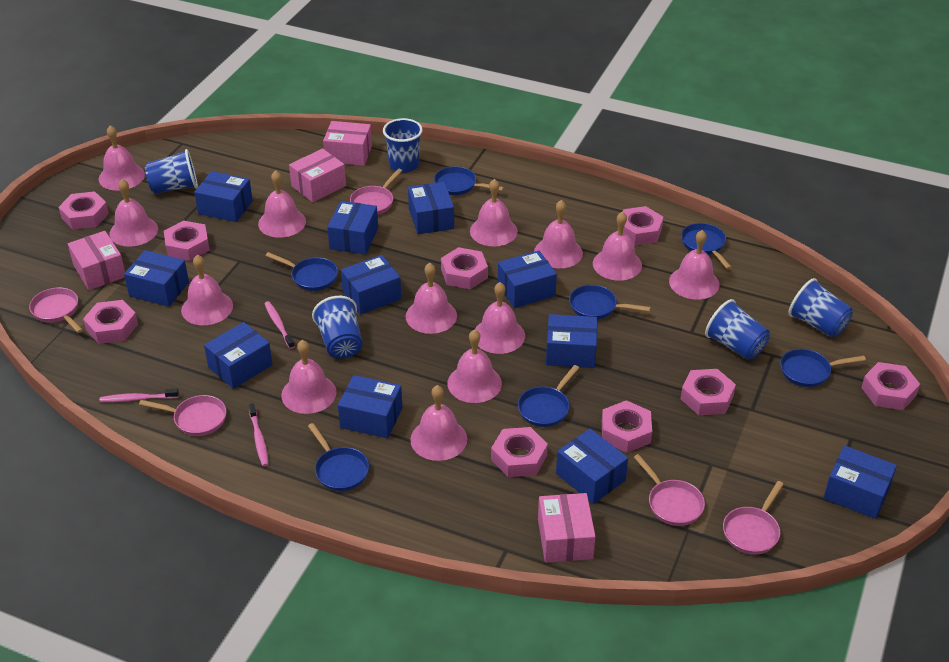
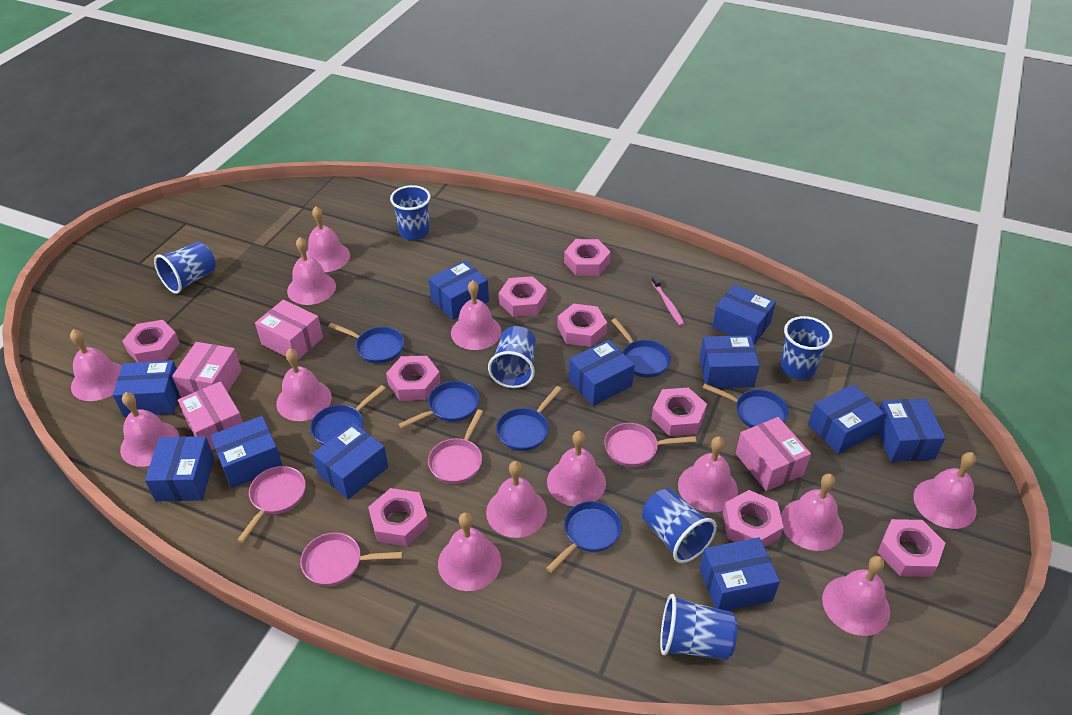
blue cup: [145,149,198,194] [312,296,362,359] [383,118,423,173] [705,299,770,360] [788,278,853,338] = 5 -> [154,242,216,294] [390,185,431,240] [488,326,536,388] [642,488,717,563] [660,594,738,660] [780,316,833,380] = 6
pink pan: [29,287,83,333] [139,395,226,436] [350,169,402,215] [634,454,705,526] [723,481,784,555] = 5 -> [237,466,306,543] [300,532,403,586] [428,409,483,484] [604,423,696,467] = 4
pink toothbrush: [99,388,179,402] [248,403,269,466] [264,301,295,349] = 3 -> [651,276,684,326] = 1

